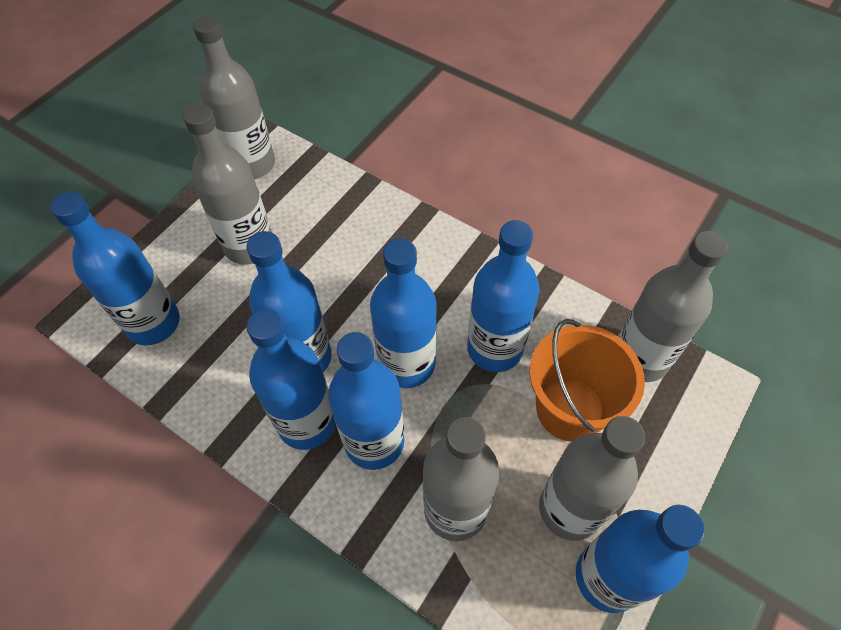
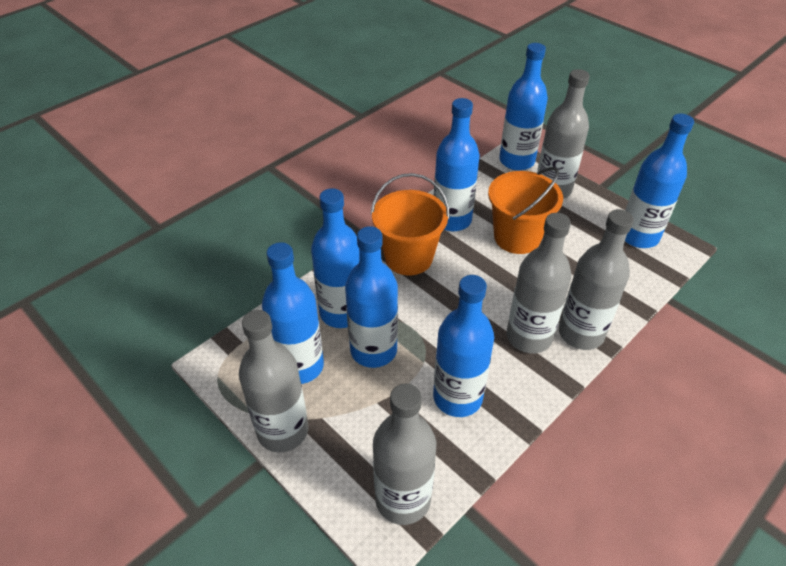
orange bucket: [530,319,645,441] = 1 -> [371,173,450,275] [488,167,563,254] = 2

